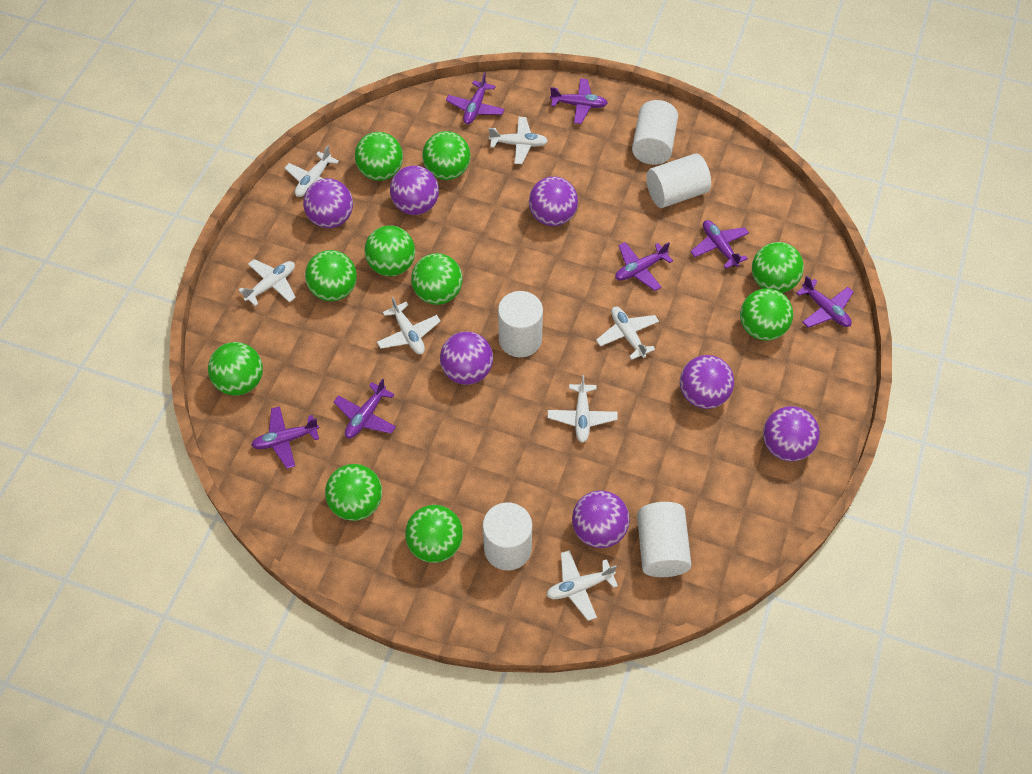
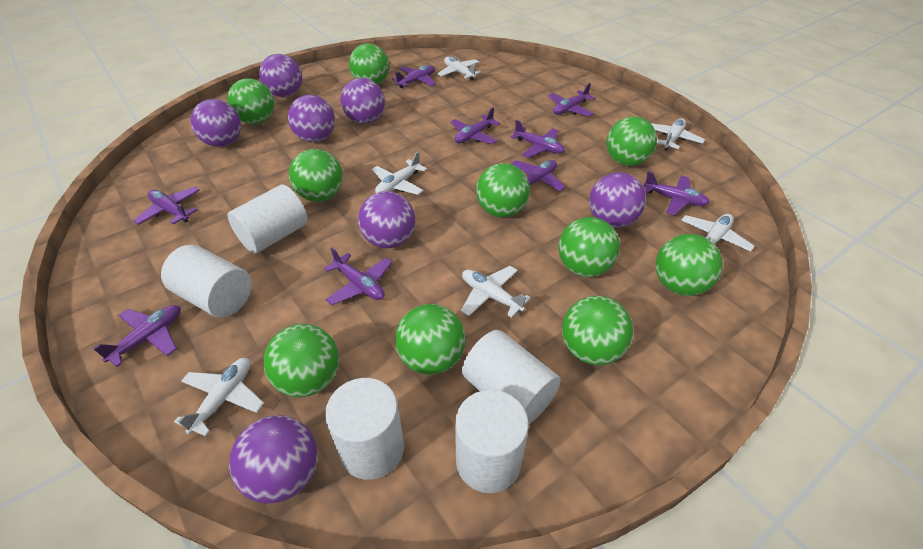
purple plane: [251,406,319,469] [334,378,396,439] [446,72,505,124] [550,78,608,124] [615,242,673,291] [691,220,749,269] [796,276,854,328] = 7 -> [93,305,181,367] [133,187,200,225] [324,248,392,305] [392,65,436,89] [450,107,500,144] [510,120,565,158] [511,160,565,191] [548,83,596,116] [643,172,710,215] = 9
white plane: [238,259,296,306] [285,145,339,197] [377,297,441,354] [489,117,548,164] [546,550,618,621] [548,375,618,443] [596,307,659,360] = 7 -> [174,358,264,436] [372,152,427,195] [437,57,481,81] [461,266,531,318] [651,118,705,151] [681,214,755,252] = 6

